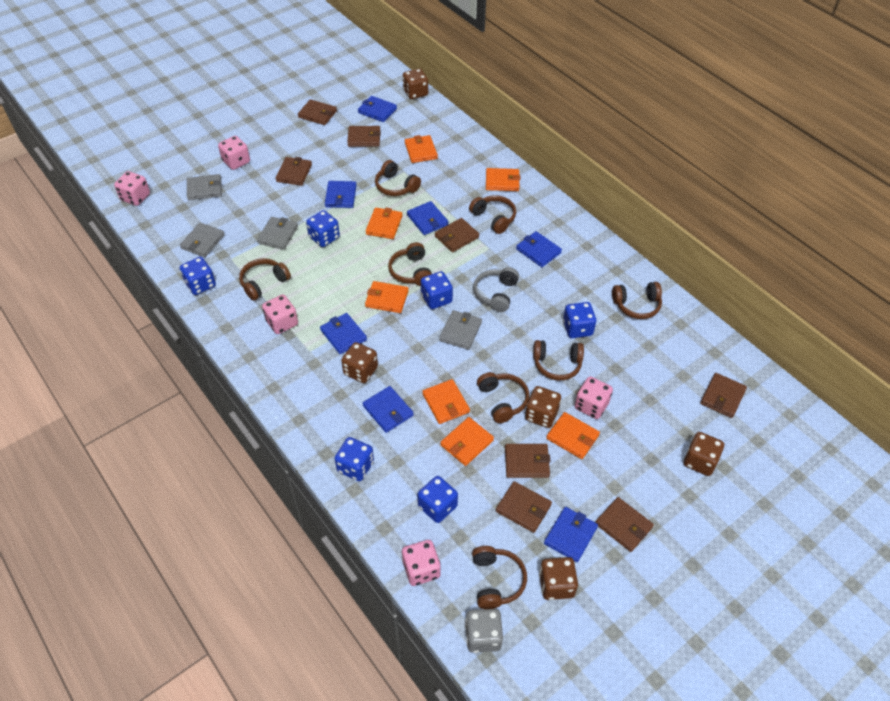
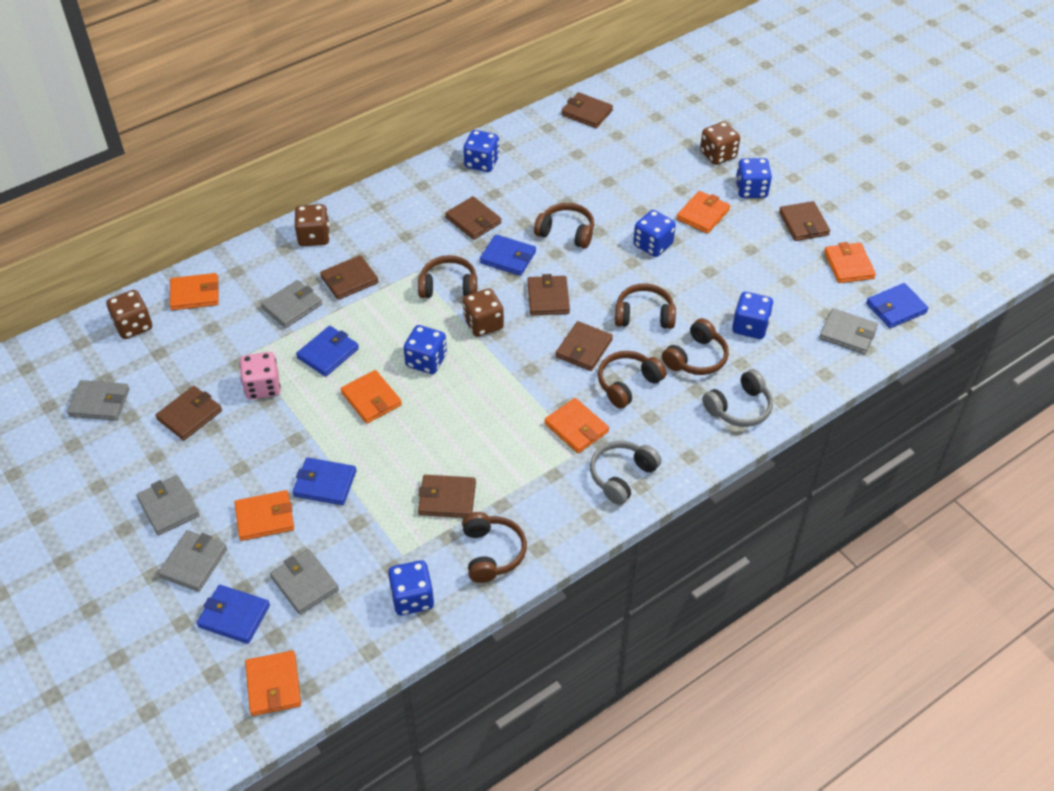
blue wallet: [320,313,367,354] [325,181,356,208] [358,96,397,122] [363,386,414,433] [407,201,448,235] [516,231,562,267] [544,507,598,562] = 7 -> [197,585,270,644] [293,457,356,505] [296,326,359,377] [480,234,536,276] [866,283,929,328] = 5
brown dice: [341,342,378,383] [403,69,428,99] [525,386,561,428] [539,557,578,600] [684,432,724,476] = 5 -> [106,290,152,339] [294,204,330,246] [463,288,504,337] [700,122,740,165] = 4
brown headphones: [239,258,291,301] [375,160,421,196] [388,242,432,286] [469,195,516,234] [472,546,527,609] [477,372,529,423] [533,340,584,380] [612,282,662,319] = 8 -> [418,255,477,298] [462,512,527,583] [534,203,594,249] [598,351,666,409] [615,283,676,329] [662,318,729,375] = 6
grey dice: [465,609,503,653] = 1 -> none = 0
grey headphones: [473,267,519,312] = 1 -> [590,441,662,505] [703,369,773,427] = 2
grey wallet: [180,223,225,257] [187,174,222,200] [257,217,298,250] [439,310,482,350] = 4 -> [67,380,129,421] [136,475,199,535] [158,530,227,592] [261,280,322,328] [270,549,339,615] [819,308,878,354] = 6
pink dice: [114,171,150,206] [218,136,250,170] [262,294,298,334] [402,540,441,586] [575,376,613,419] = 5 -> [240,352,281,400] = 1

